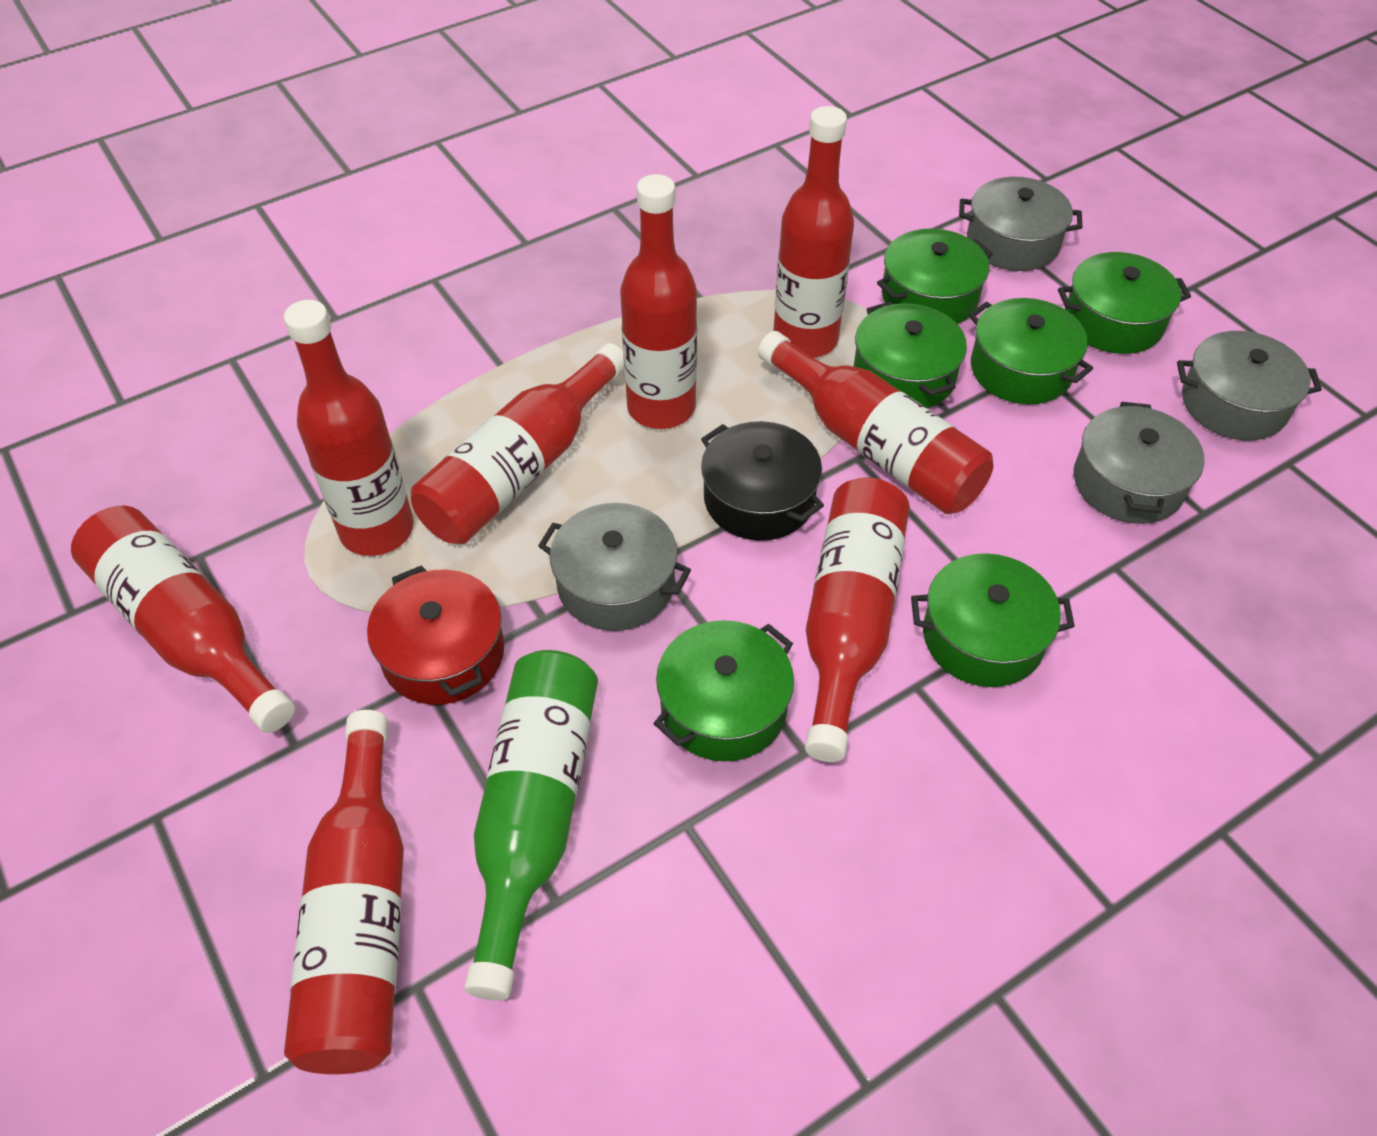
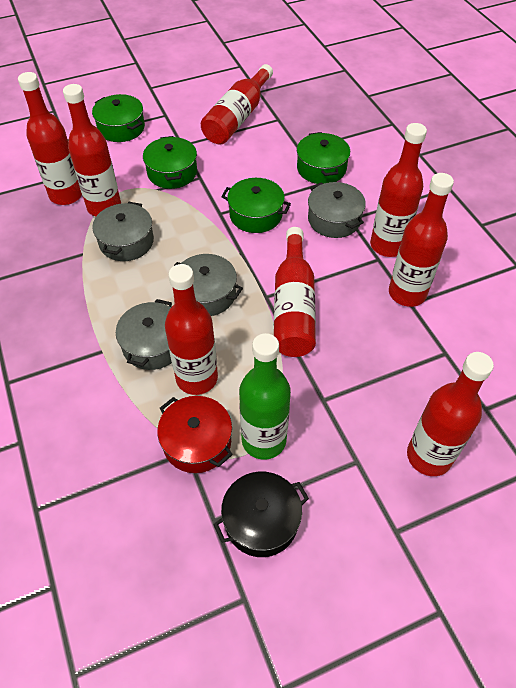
green pot: [653,620,794,762] [854,301,967,408] [877,228,993,324] [911,553,1075,687] [969,298,1093,404] [1058,252,1191,354] = 6 -> [92,94,145,142] [143,136,197,189] [221,178,291,233] [297,132,350,184] = 4

